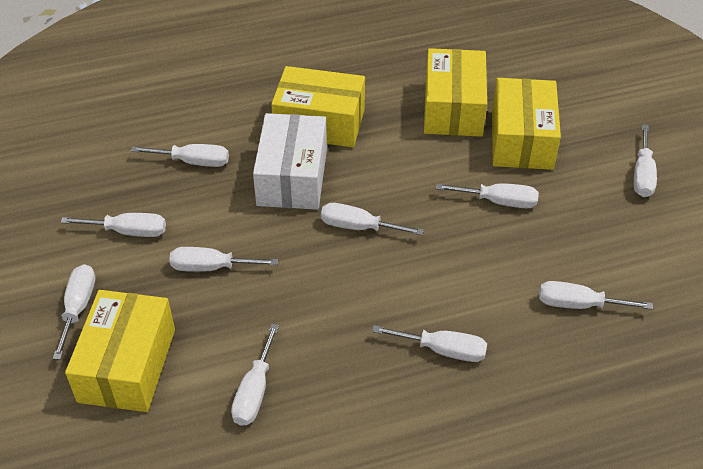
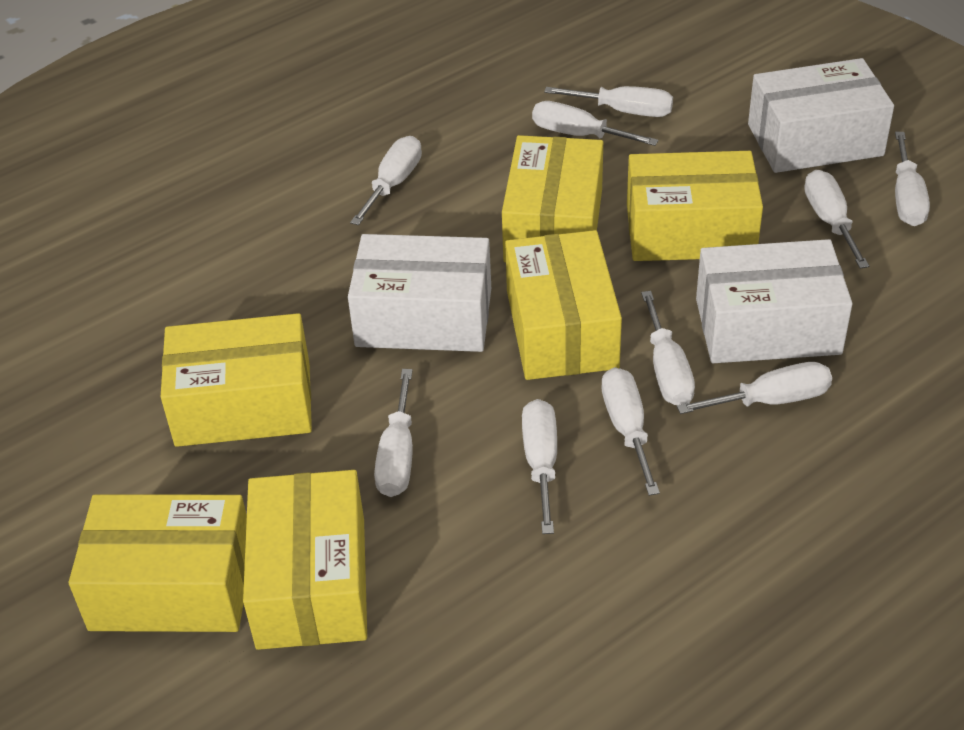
white box: [253,113,327,210] = 1 -> [348,234,491,352] [696,239,853,363] [748,58,894,173] = 3
yellow box: [65,290,175,412] [271,66,365,147] [424,48,487,137] [492,78,561,170] = 4 -> [69,495,247,632] [161,313,312,447] [243,470,367,650] [502,135,603,263] [505,230,622,380] [627,151,763,261] = 6

